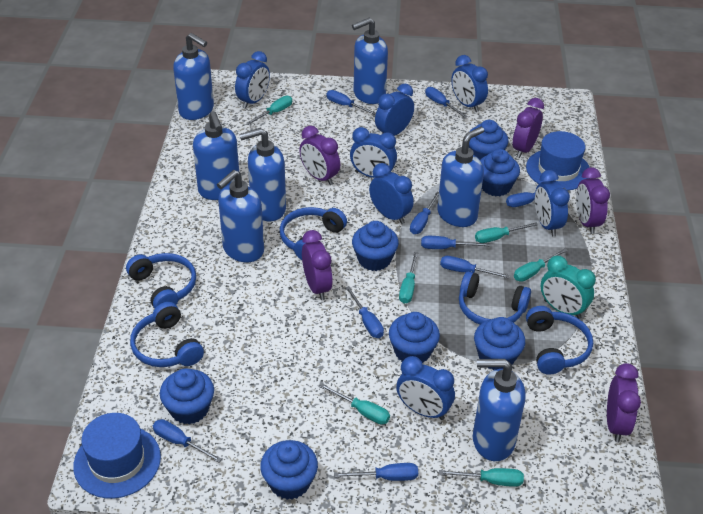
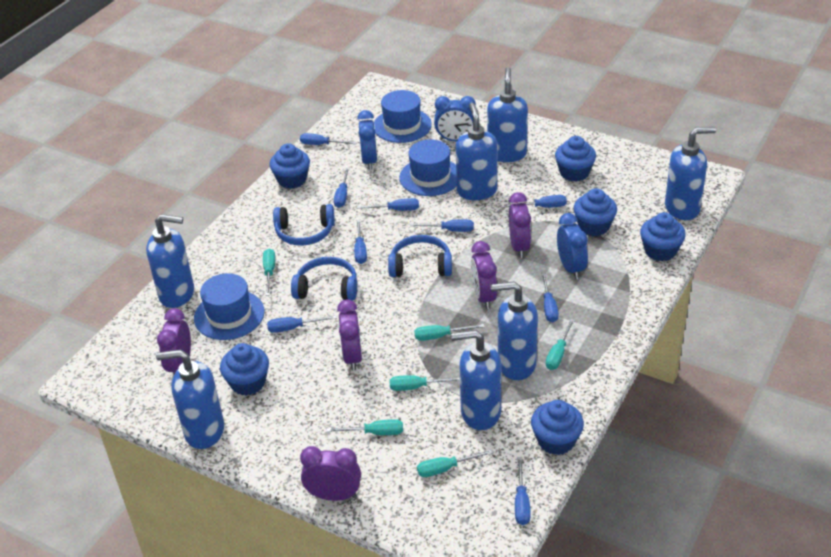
blue clock: [235,51,270,109] [350,127,397,178] [369,163,414,224] [375,84,414,136] [396,356,455,420] [451,55,488,112] [535,170,570,236] = 7 -> [357,110,377,170] [434,96,476,141] [557,213,588,279] = 3
blue cupcake: [160,368,214,424] [260,440,318,500] [352,221,399,271] [389,312,440,363] [469,120,508,160] [474,317,525,370] [480,149,520,196] = 7 -> [220,343,269,396] [270,144,310,189] [531,400,584,455] [555,136,596,182] [573,188,617,236] [640,212,686,261] = 6
blue hat: [73,413,161,499] [526,131,590,191] = 2 -> [194,273,264,340] [374,90,432,143] [399,139,457,196] = 3
blue headphones: [126,253,196,309] [130,302,204,367] [280,207,347,260] [459,271,531,325] [526,306,593,375] = 5 -> [273,204,335,246] [291,257,357,301] [388,235,452,277] = 3
turquoise clock: [541,256,596,319] = 1 -> none = 0

